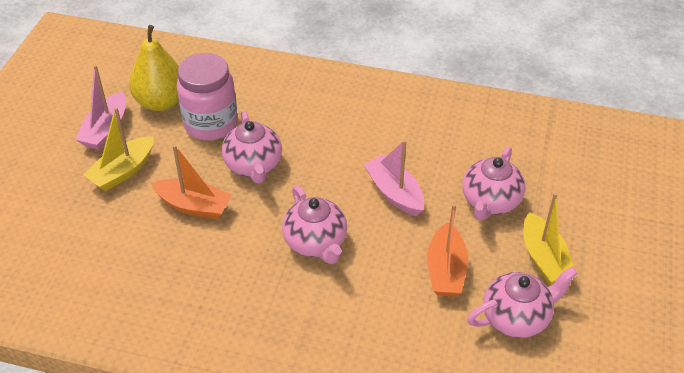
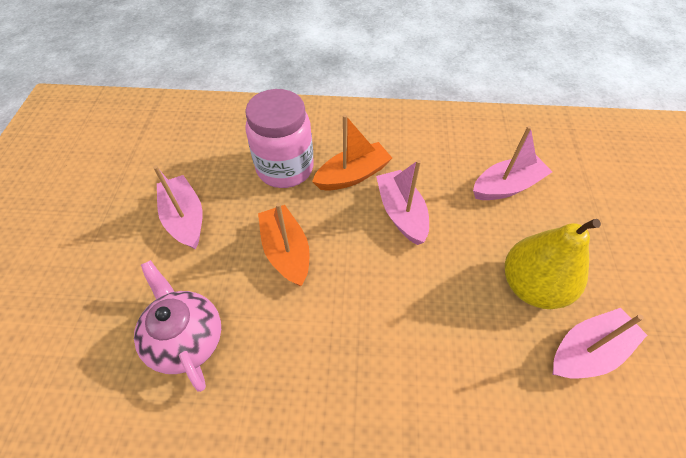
pink boat: [75,65,126,150] [364,140,424,216] = 2 -> [153,165,203,249] [376,160,429,245] [473,126,552,200] [552,308,647,379] = 4
pink teapot: [222,110,282,184] [282,185,347,264] [462,147,525,221] [467,267,578,338] = 4 -> [134,260,221,392] = 1
yellow boat: [83,107,154,191] [524,193,576,285] = 2 -> none = 0

